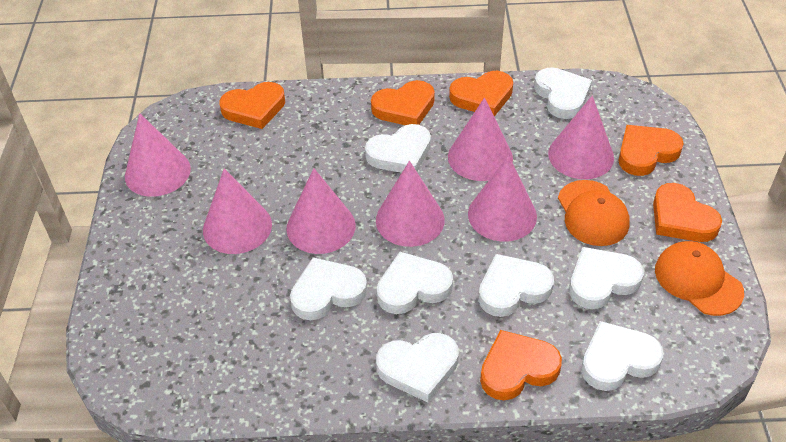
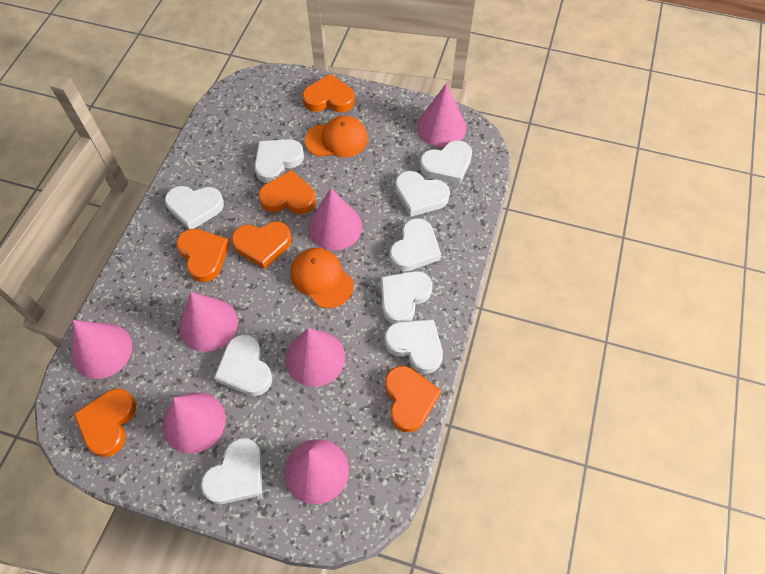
white heart: [290,257,367,320] [365,124,431,173] [376,333,459,403] [377,252,453,314] [479,254,554,317] [534,67,592,119] [569,247,644,309] [581,321,663,391] = 8 -> [165,186,224,229] [201,438,262,504] [214,334,272,396] [254,139,304,183] [381,271,432,324] [385,319,443,374] [390,218,441,271] [395,171,450,217] [420,140,472,185] = 9

